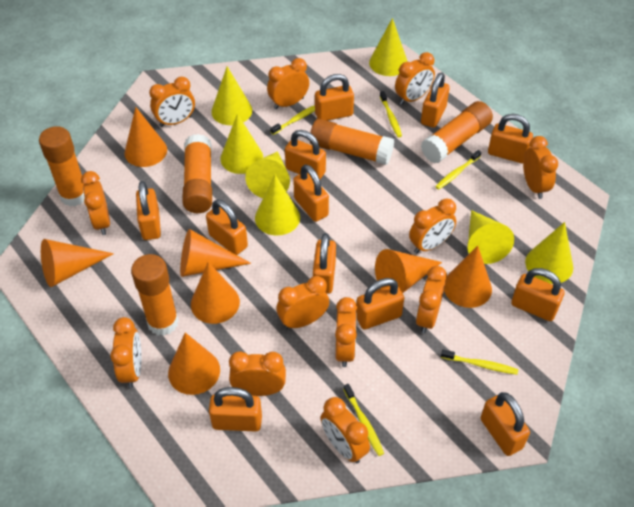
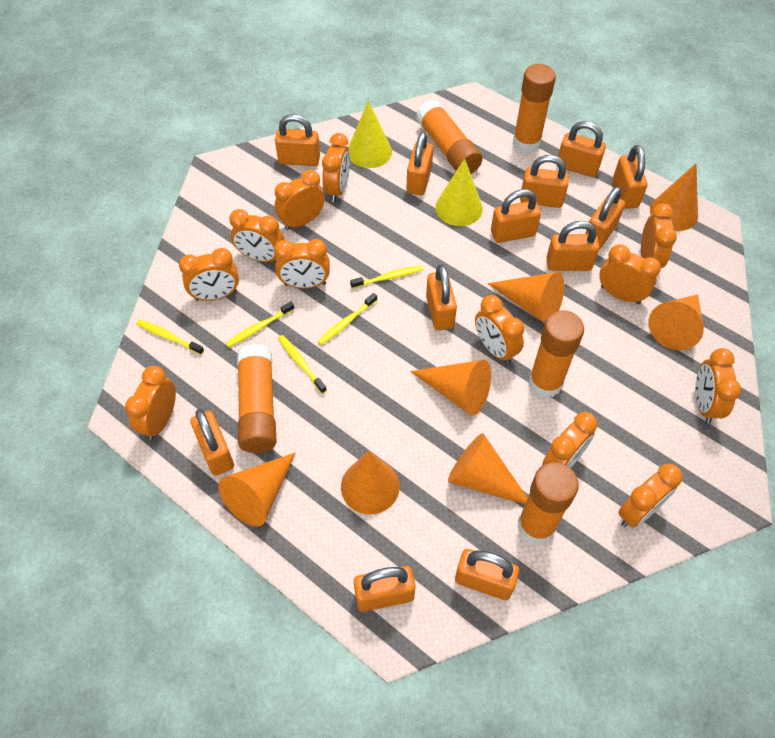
yellow cone: [211,66,252,125] [220,113,263,174] [245,151,290,198] [255,175,300,236] [369,18,408,76] [468,210,514,264] [525,222,573,284] = 7 -> [348,101,392,168] [435,158,483,226] = 2

